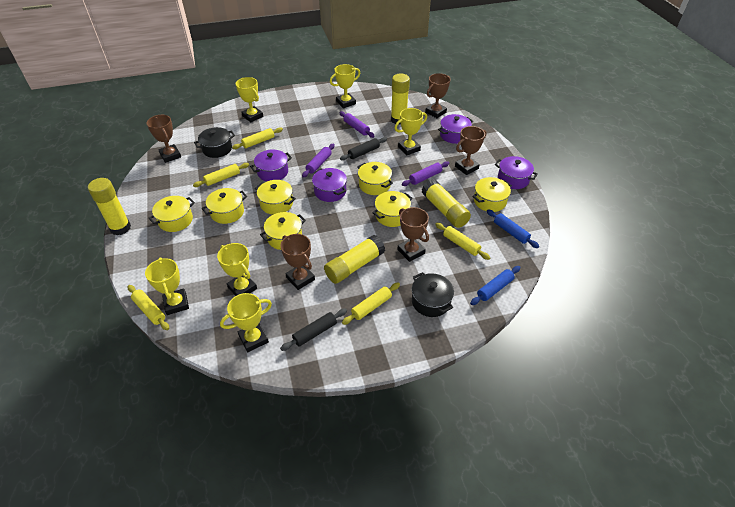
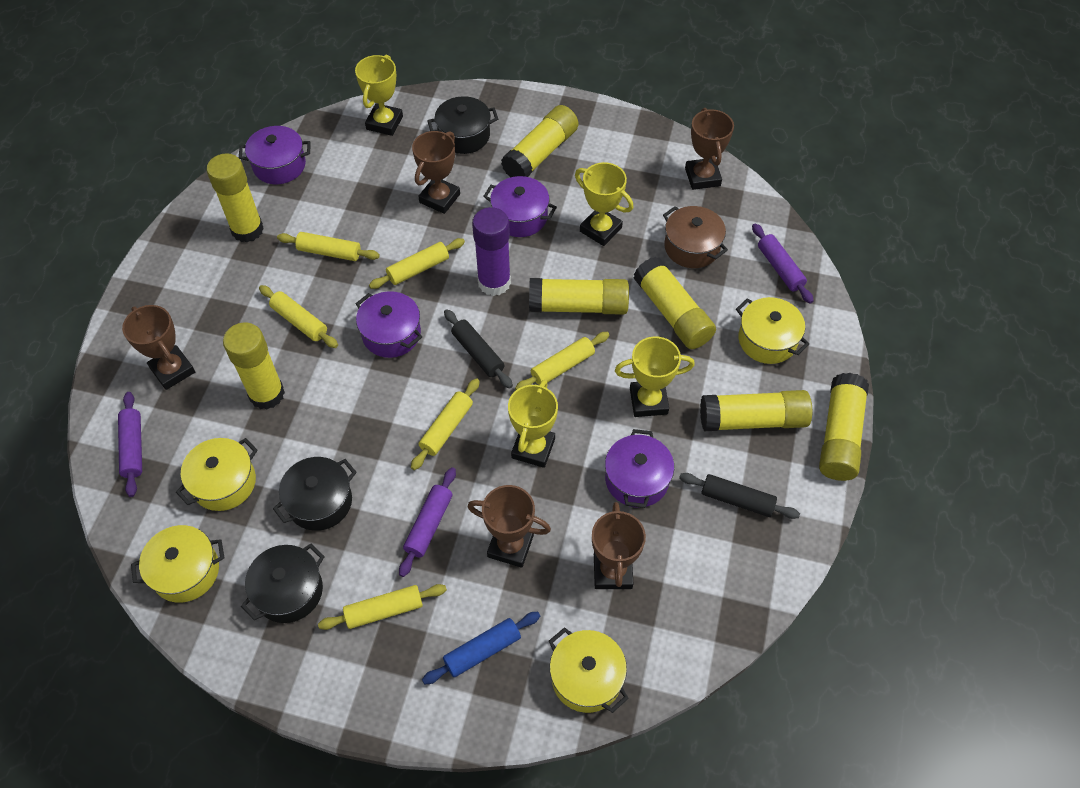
black pot: [194,127,235,158] [412,272,454,317] = 2 -> [241,544,325,623] [273,457,357,531] [427,96,498,154] = 3
blue rolling pin: [470,266,520,305] [487,209,539,248] = 2 -> [422,612,540,684] = 1
brown pot: none = 0 -> [663,206,728,268] = 1
purple glue stick: none = 0 -> [472,207,511,296] = 1
yellow glue stick: [88,178,131,235] [324,235,385,284] [391,74,410,125] [422,179,471,228] = 4 -> [207,153,264,243] [223,323,285,409] [501,105,578,177] [529,278,629,315] [634,257,716,349] [700,390,812,431] [819,373,869,481] = 7
yellow pot: [149,196,195,232] [202,188,247,224] [255,180,296,215] [260,212,306,250] [357,162,393,195] [373,191,413,227] [472,177,512,212] = 7 -> [131,525,224,602] [176,438,258,511] [549,627,629,713] [736,297,809,364] = 4
yellow rolling pin: [128,285,169,330] [193,163,249,187] [232,127,283,149] [342,282,400,325] [435,223,490,260] = 5 -> [259,285,338,348] [277,232,380,261] [318,584,447,630] [369,238,465,289] [411,378,480,470] [515,332,609,390] = 6
yellow trophy: [145,257,189,315] [217,243,257,296] [220,293,272,352] [236,77,263,122] [330,64,360,108] [394,108,427,155] = 6 -> [355,55,403,136] [508,380,558,468] [575,162,633,246] [615,336,695,417] = 4

